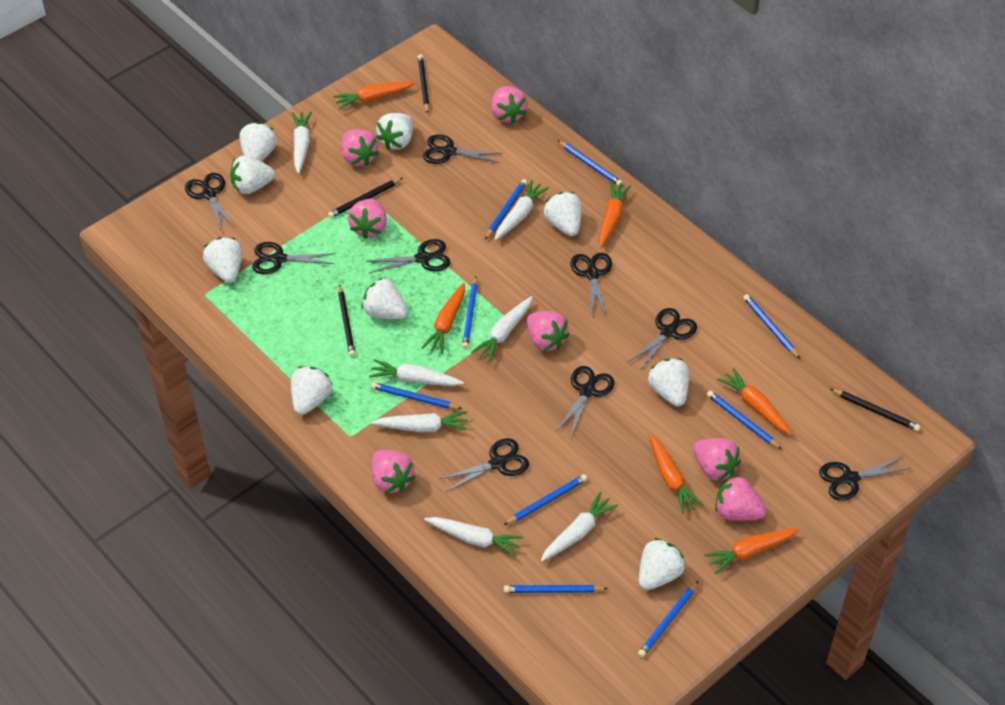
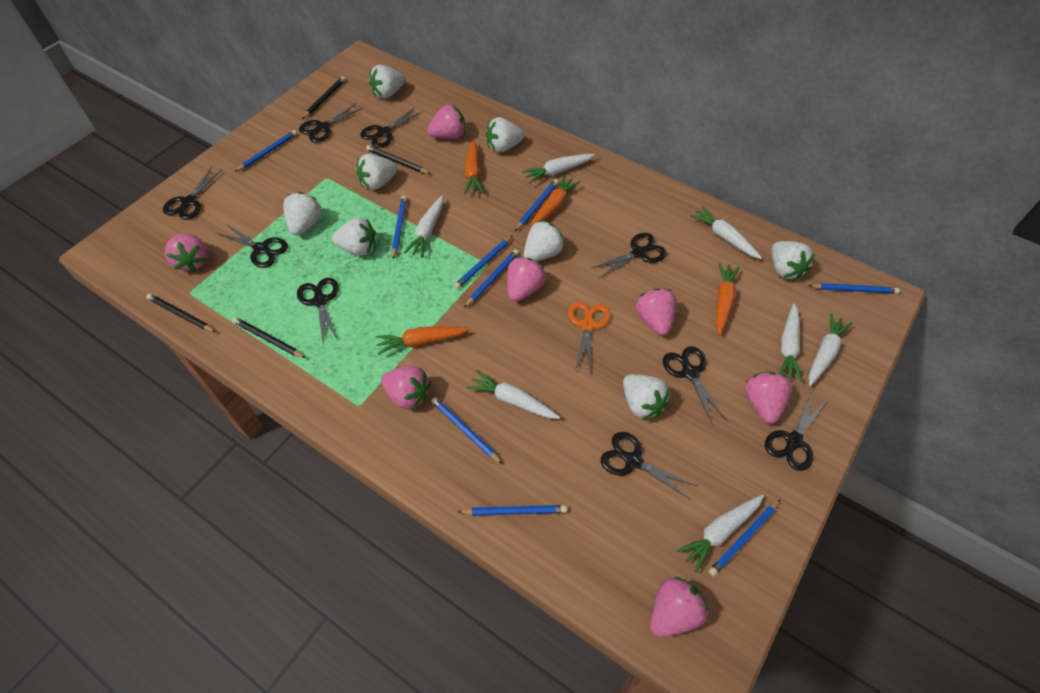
orange carrot: [333,81,415,110] [422,283,465,354] [599,182,631,248] [649,433,703,514] [704,528,800,574] [717,368,792,435] = 6 -> [375,327,470,355] [464,139,484,194] [531,175,580,227] [716,263,740,335] = 4
orange scissors: none = 0 -> [568,302,610,375] = 1
white strawberry: [203,237,243,283] [230,156,275,194] [240,122,277,161] [291,366,332,415] [362,277,408,319] [376,113,413,150] [544,192,582,236] [639,538,686,590] [648,358,689,406] = 9 -> [283,192,322,235] [332,218,376,256] [357,154,397,190] [369,65,405,99] [486,117,524,153] [524,220,565,261] [623,374,670,420] [772,241,815,280] = 8

